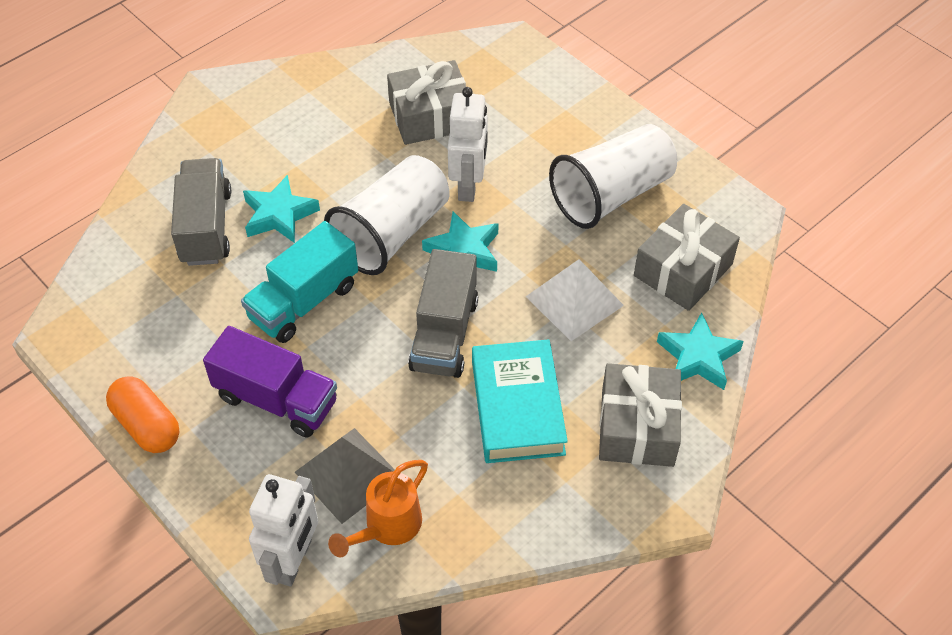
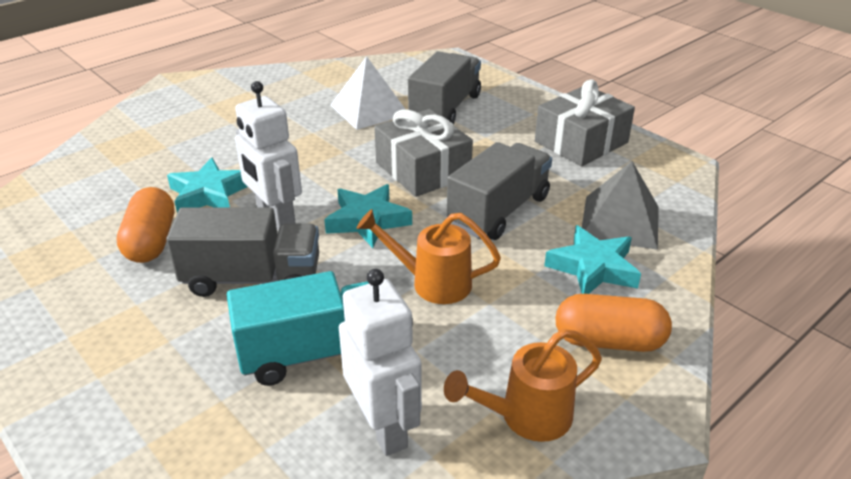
grey gift: [387,60,466,145] [599,363,682,467] [634,204,740,311] = 3 -> [374,109,473,197] [535,80,635,166] = 2
grey truck: [171,158,231,266] [408,249,478,378] = 2 -> [166,207,319,297] [408,51,481,124] [447,142,552,240] = 3
orange capsule: [106,376,179,453] = 1 -> [117,187,174,263] [555,294,672,352] = 2
orange watering can: [328,460,428,557] = 1 -> [356,209,501,304] [444,329,602,442] = 2
purple truck: [203,326,337,438] = 1 -> none = 0
turquoise book: [472,339,568,463] = 1 -> none = 0
white cup: [324,155,450,275] [549,124,677,229] = 2 -> none = 0

